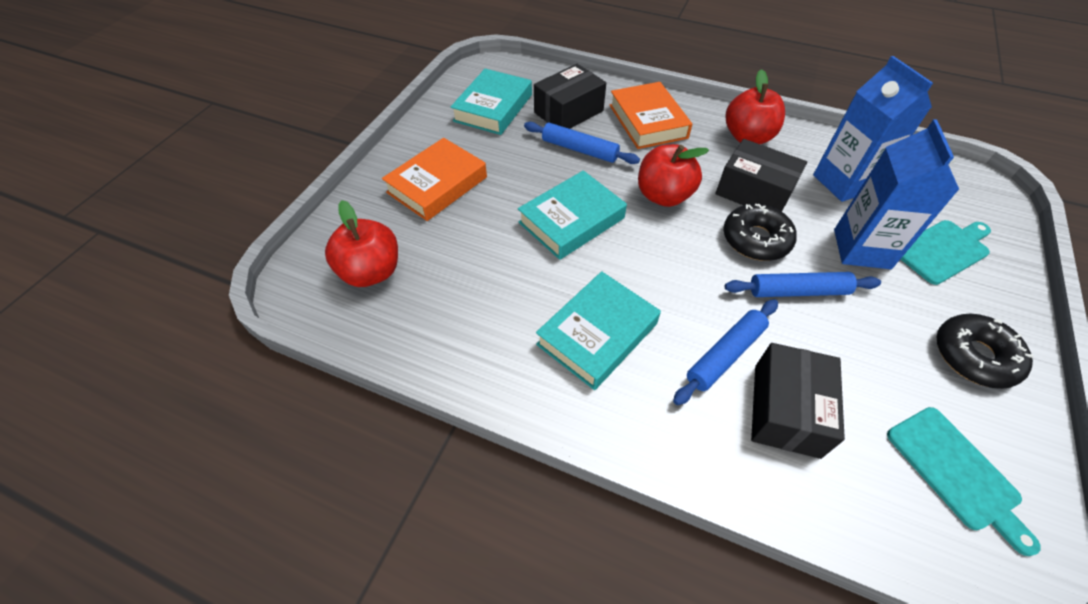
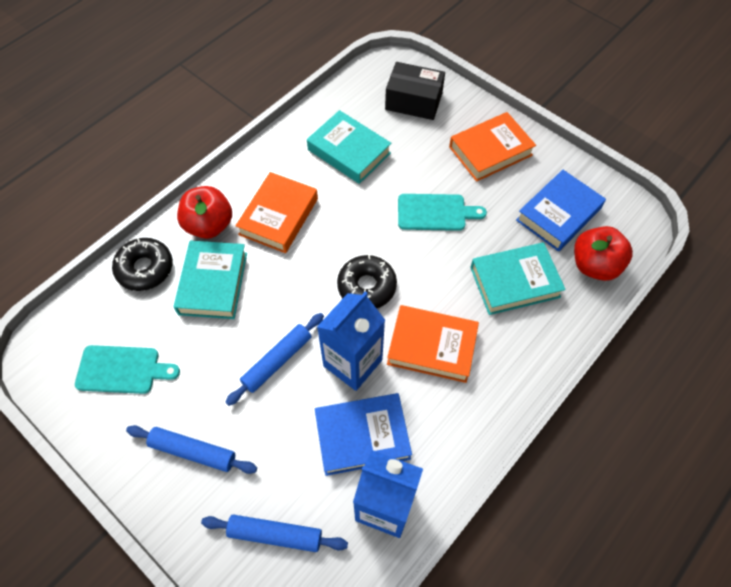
black box: [534,64,606,129] [715,139,807,211] [751,343,845,459] = 3 -> [385,62,445,120] = 1
blue book: none = 0 -> [315,393,412,476] [516,170,606,251] = 2
orange book: [382,138,487,221] [609,82,693,149] = 2 -> [235,172,318,253] [387,305,479,383] [449,112,536,182] = 3
red apple: [325,200,398,287] [638,144,709,207] [726,69,785,144] = 3 -> [177,186,232,239] [574,226,633,281] = 2

